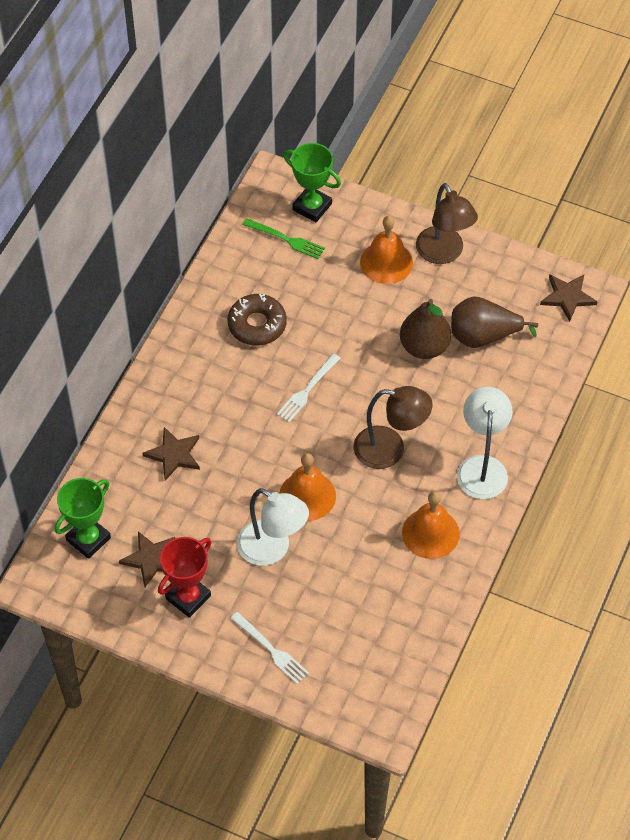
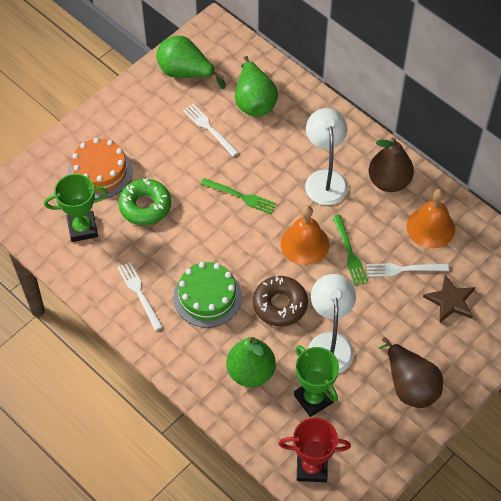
brown lamp: [353,386,433,469] [416,183,478,264] = 2 -> none = 0
brown star: [119,531,175,587] [143,427,200,480] [540,274,598,322] = 3 -> [423,275,475,323] = 1
green cake: none = 0 -> [173,262,242,328] = 1
green donut: none = 0 -> [118,178,171,225] = 1
green fork: [242,218,325,259] = 1 -> [200,178,276,214] [333,215,368,285] = 2
green pear: none = 0 -> [156,36,226,89] [226,337,276,387] [235,56,278,117] = 3
orange bell: [279,453,336,521] [360,216,413,284] [402,491,460,559] = 3 -> [281,206,329,265] [407,189,455,249] = 2
orange cake: none = 0 -> [68,138,133,199] = 1
white fork: [230,612,309,684] [277,353,340,422] = 2 -> [117,262,163,331] [183,104,239,157] [366,263,449,277] = 3

